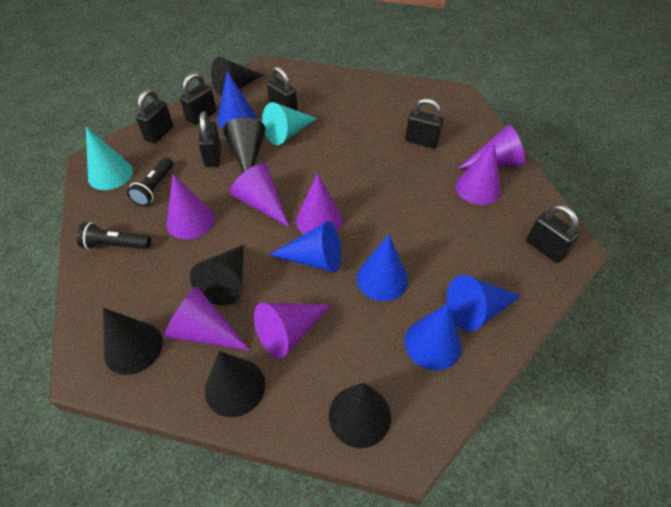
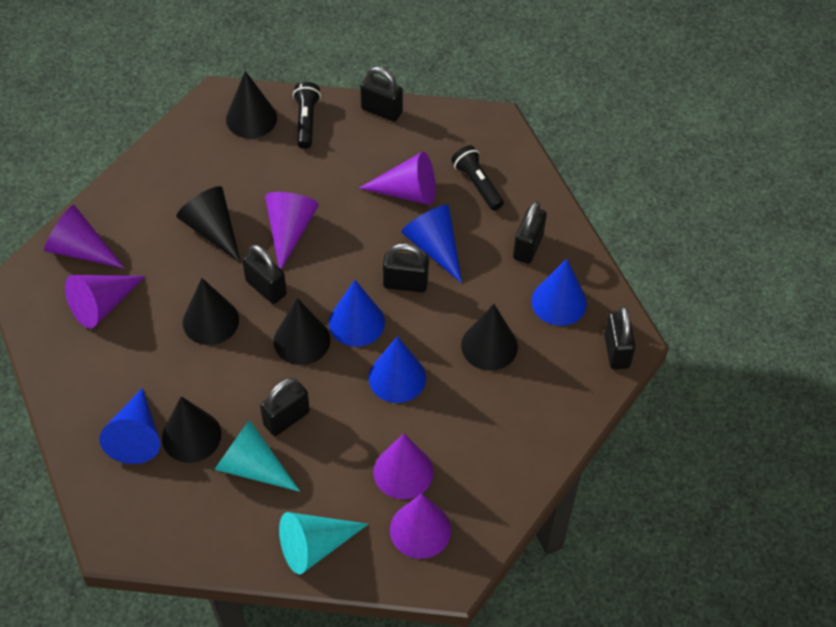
purple cone: [165,287,250,350] [167,174,214,239] [230,163,289,227] [254,303,331,359] [296,173,343,234] [456,140,501,205] [459,125,525,168] = 7 -> [44,205,124,268] [65,275,145,328] [265,192,319,270] [359,152,435,205] [373,434,433,499] [390,494,451,559] = 6

